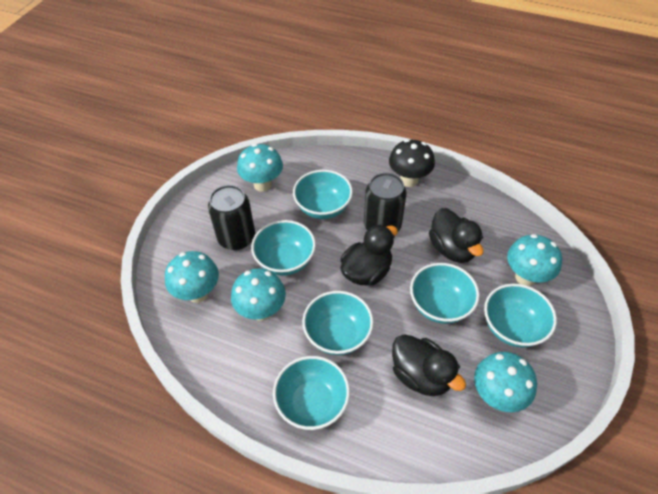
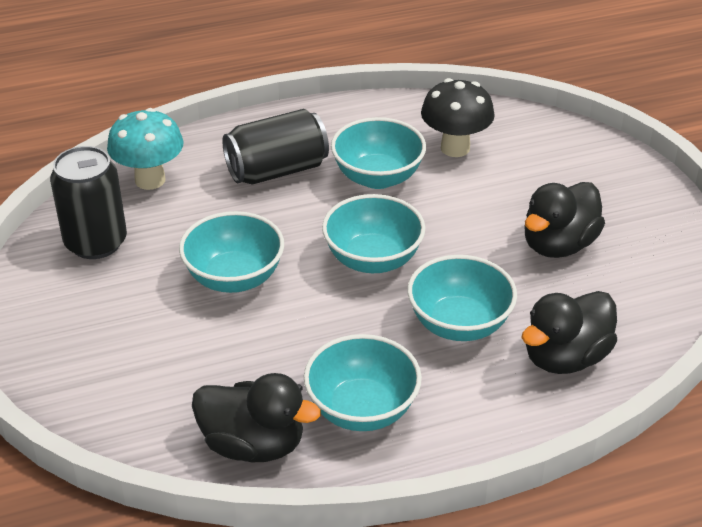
turquoise bowl: [251,220,316,276] [273,356,350,430] [293,170,353,219] [302,291,374,355] [410,263,479,324] [484,284,557,348] = 6 -> [179,211,284,293] [304,334,422,431] [322,194,426,273] [331,117,426,189] [407,255,517,341] = 5
turquoise mushroom: [165,251,219,303] [231,268,286,321] [237,144,283,192] [474,352,537,412] [507,234,562,286] = 5 -> [107,108,184,190] = 1

